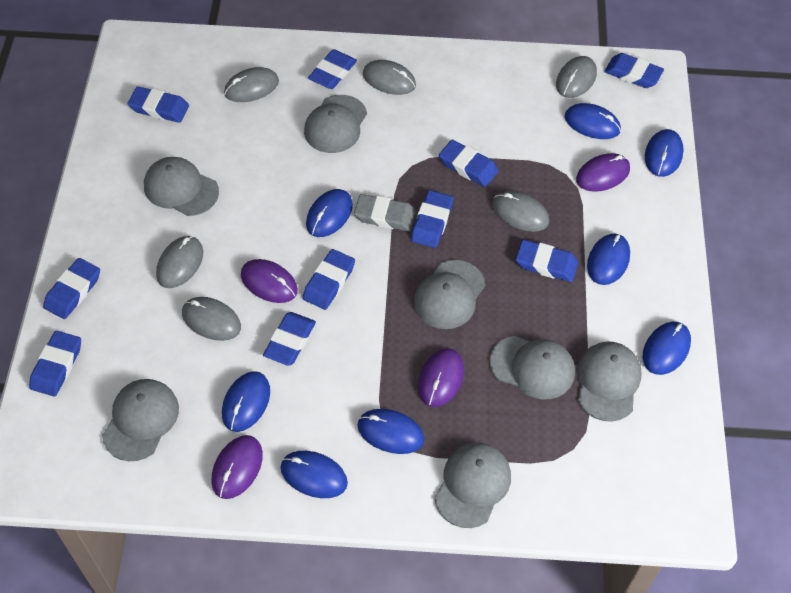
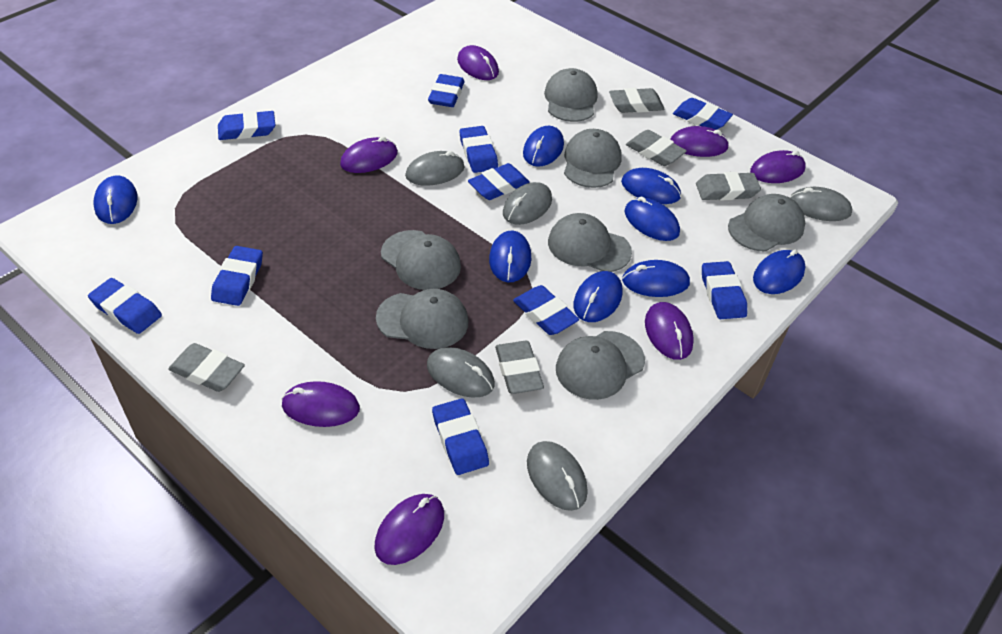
grey eraser: [354,194,416,232] = 1 -> [168,343,245,392] [495,341,544,394] [609,88,665,113] [626,130,687,166] [696,172,761,201] = 5
grey mouse: [156,236,203,288] [182,297,241,341] [224,67,279,102] [363,60,416,95] [492,191,549,232] [556,56,597,98] = 6 -> [405,151,465,186] [427,347,495,398] [503,182,552,225] [527,441,588,511] [789,187,852,221] = 5
purple mouse: [211,435,263,499] [241,259,298,303] [418,348,464,407] [576,153,630,192] = 4 -> [282,381,360,427] [340,137,398,173] [374,494,444,565] [457,45,499,80] [645,302,694,360] [670,126,729,157] [750,150,806,183] = 7

